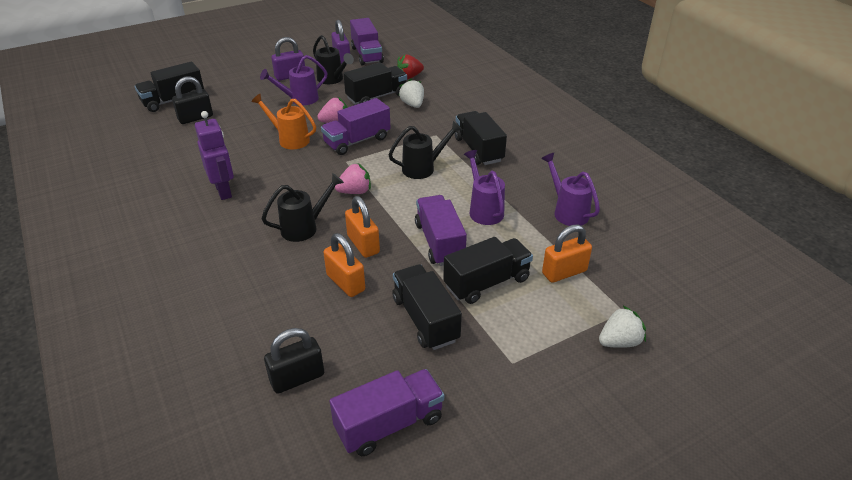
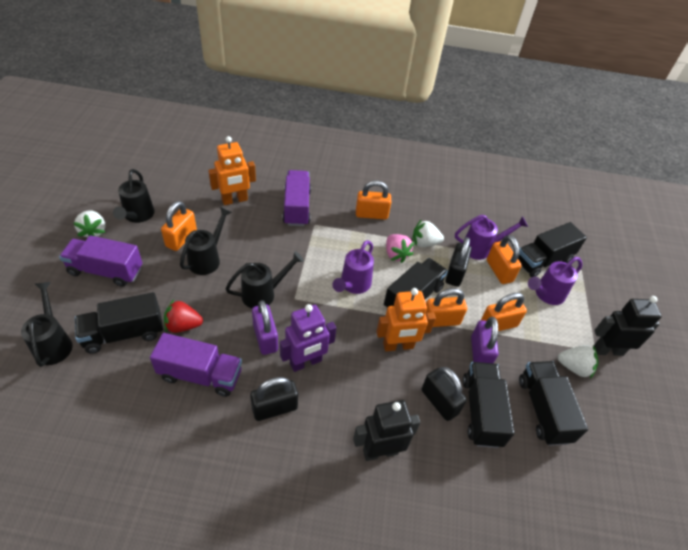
black padlock: [172,76,213,124] [264,328,324,394] = 2 -> [250,377,298,421] [422,367,467,421] [445,237,472,287] = 3
black robot: none = 0 -> [353,400,420,461] [593,296,662,356] = 2
black watering can: [261,173,344,242] [313,35,354,84] [388,121,462,179] = 3 -> [21,282,73,367] [113,169,155,223] [180,207,232,275] [225,251,304,308] = 4
orange padlock: [323,233,365,297] [345,196,380,258] [542,224,592,283] = 3 -> [161,201,197,251] [356,180,391,219] [425,288,467,327] [481,293,527,331] [487,235,522,284] = 5
orange robot: none = 0 -> [208,136,256,205] [376,288,436,351] = 2
orange watering can: [251,94,316,149] = 1 -> none = 0
pink strawberry: [317,97,348,123] [335,163,371,194] = 2 -> [386,234,414,263] = 1
purple truck: [321,98,390,155] [330,369,444,456] [350,18,384,66] [415,195,467,266] = 4 -> [59,235,142,287] [150,333,242,397] [282,170,311,226] = 3
white strawberry: [399,79,424,108] [599,306,646,348] = 2 -> [74,210,106,238] [412,219,444,247] [558,345,598,379] = 3

